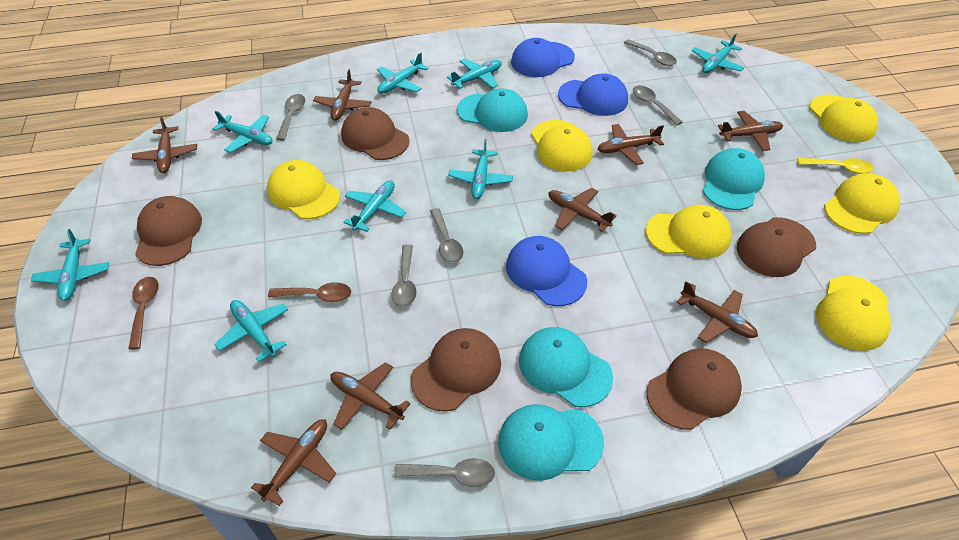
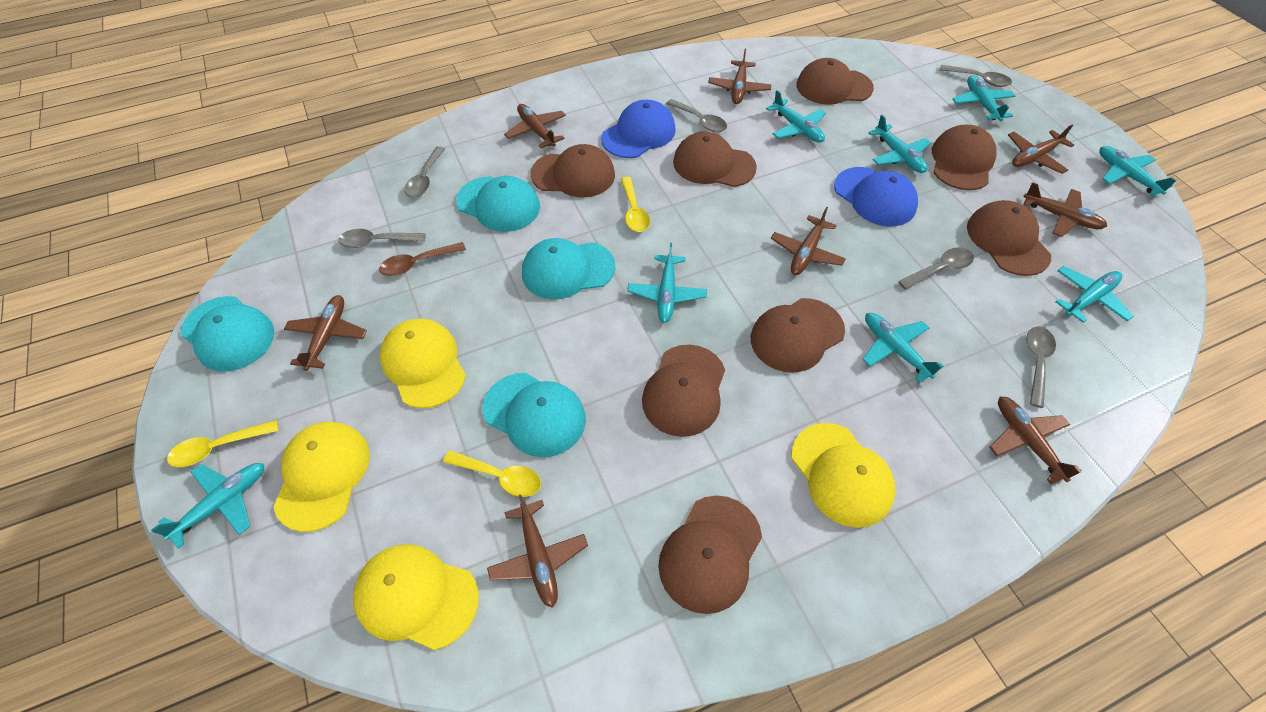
blue cap: [506,236,587,306] [511,38,575,77] [558,73,628,116] = 3 -> [601,100,676,158] [834,167,918,226] = 2
brown cap: [135,196,202,266] [341,107,410,160] [411,328,501,412] [647,348,742,430] [737,217,816,277] = 5 -> [530,144,615,198] [642,345,725,437] [658,495,762,614] [673,132,757,187] [751,298,845,373] [796,58,874,105] [932,125,997,190] [967,200,1051,276] = 8
brown spoon: [128,277,159,349] [268,282,351,302] = 2 -> [379,242,466,276] = 1
yellow cap: [267,160,340,219] [531,120,593,171] [646,205,732,259] [810,94,878,142] [816,276,891,351] [824,173,900,234] = 6 -> [273,422,370,532] [353,544,479,650] [380,319,466,408] [791,423,896,528] = 4
yellow spoon: [797,158,874,174] = 1 -> [167,420,279,467] [443,450,541,497] [621,177,650,232] = 3

